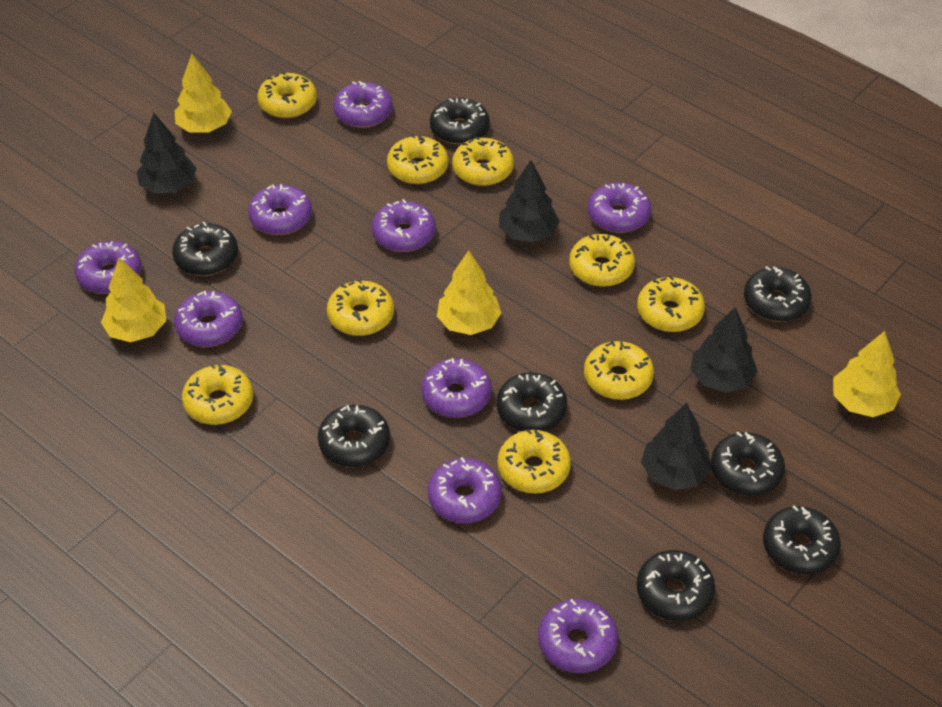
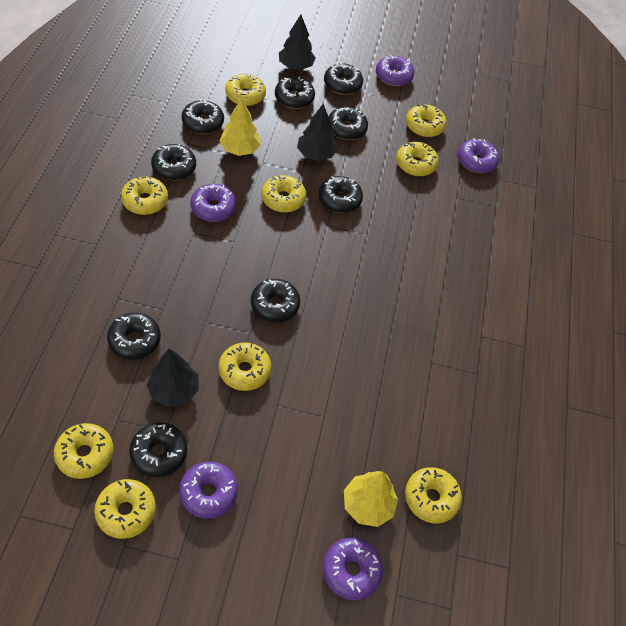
black donut: [172,222,238,276] [318,405,390,467] [430,98,490,144] [496,372,567,431] [636,550,715,621] [711,432,785,496] [744,266,812,322] [763,506,841,575] = 8 -> [107,312,161,360] [129,422,187,477] [151,144,196,180] [182,99,224,134] [251,279,300,322] [275,76,315,109] [319,176,363,213] [324,62,363,95] [328,107,368,140] = 9
black tree: [137,113,197,193] [499,160,560,242] [641,403,712,490] [690,307,758,393] = 4 -> [147,349,199,407] [279,15,316,70] [297,104,338,161] = 3
purple donut: [75,241,142,294] [174,291,243,347] [248,184,312,235] [333,81,393,128] [372,199,436,252] [421,358,492,418] [428,457,502,523] [538,599,618,673] [588,183,651,233] = 9 -> [179,461,238,519] [190,184,236,222] [323,537,383,600] [376,55,414,86] [458,138,499,173] = 5
yellow tree: [101,258,166,342] [175,54,232,133] [437,250,501,335] [833,331,901,417] = 4 -> [219,98,261,156] [344,471,398,527] = 2

